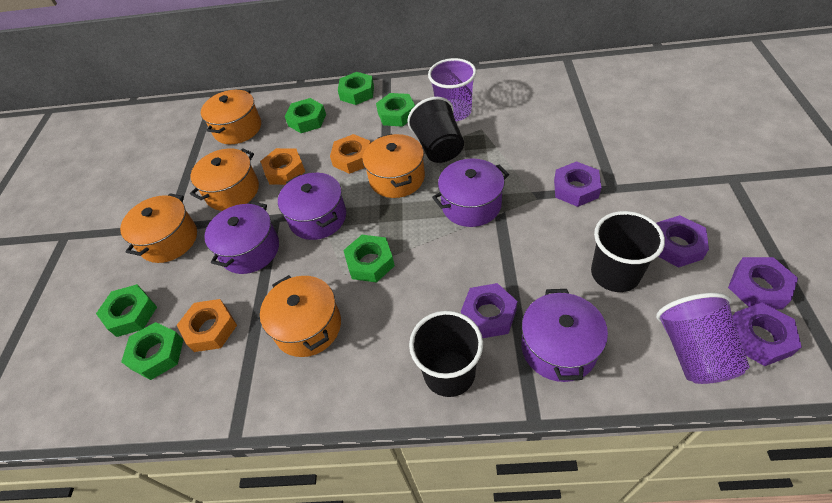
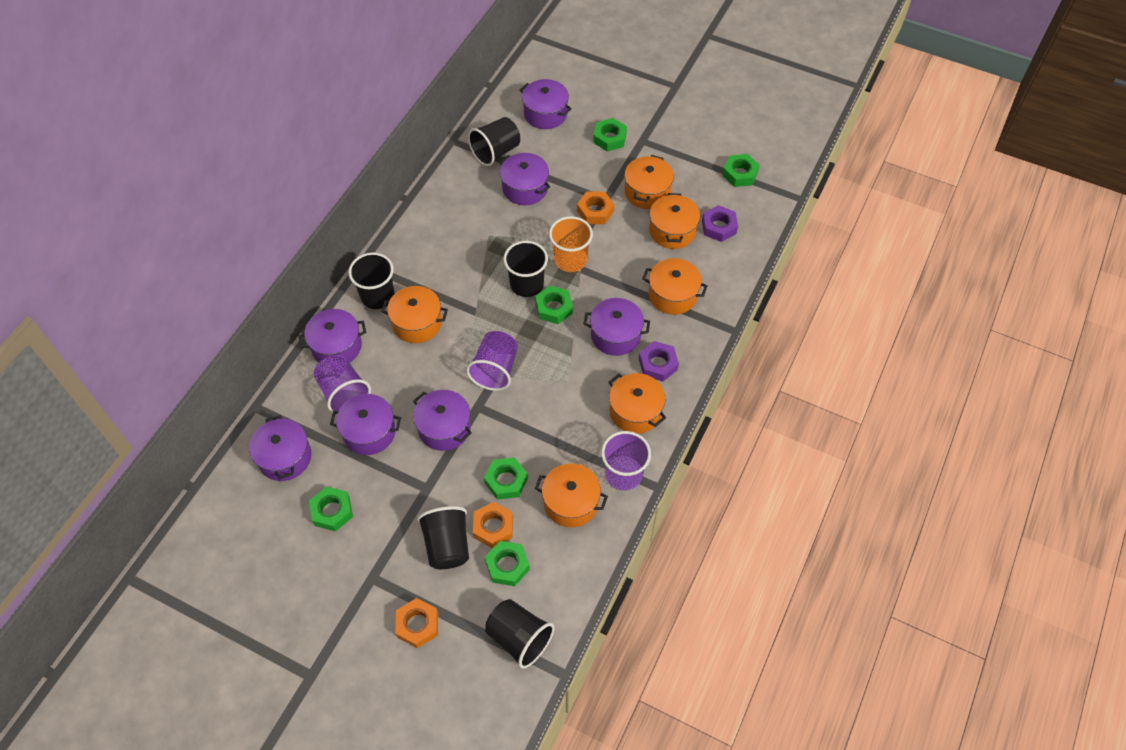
black cup: [407,97,464,163] [409,311,483,397] [591,211,665,292] = 3 -> [348,252,394,309] [417,506,469,569] [468,117,520,166] [485,599,554,669] [503,241,548,297] = 5
orange cup: none = 0 -> [549,216,593,272] = 1
orange pot: [120,193,197,263] [190,148,259,211] [201,89,261,144] [260,275,341,357] [362,134,425,198] = 5 -> [381,286,448,343] [535,463,608,527] [608,373,666,434] [625,155,674,209] [642,258,708,315] [649,193,700,249] = 6
purple cup: [428,58,477,121] [656,293,750,384] = 2 -> [314,355,371,415] [466,331,518,391] [601,431,651,490] = 3
purple nut: [461,283,517,338] [554,161,602,207] [656,215,709,268] [728,257,798,309] [732,303,802,366] = 5 -> [639,341,679,382] [702,205,738,242] = 2
purple pot: [204,202,279,274] [278,173,346,240] [432,158,509,227] [521,289,608,382] = 4 -> [249,415,312,481] [299,309,366,363] [330,394,401,455] [413,390,472,451] [499,153,550,205] [520,79,572,129] [583,298,650,356] = 7

